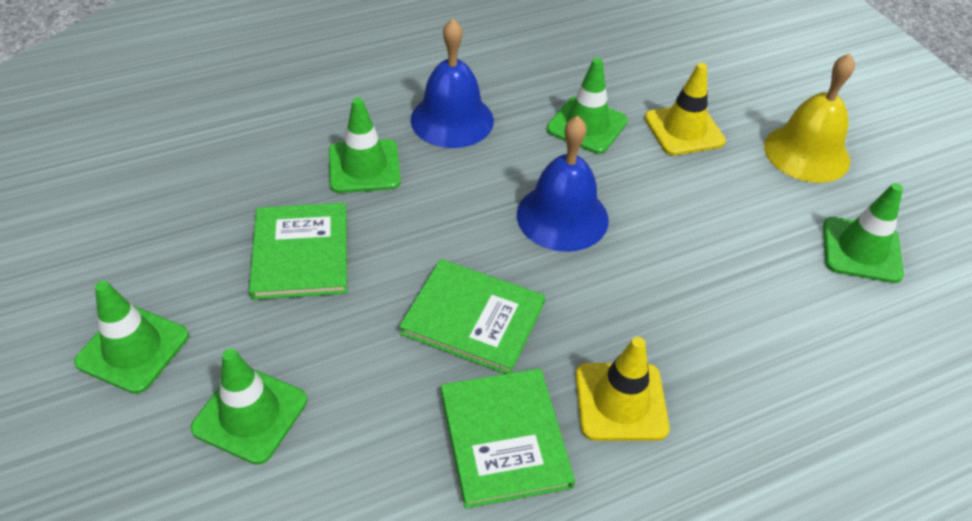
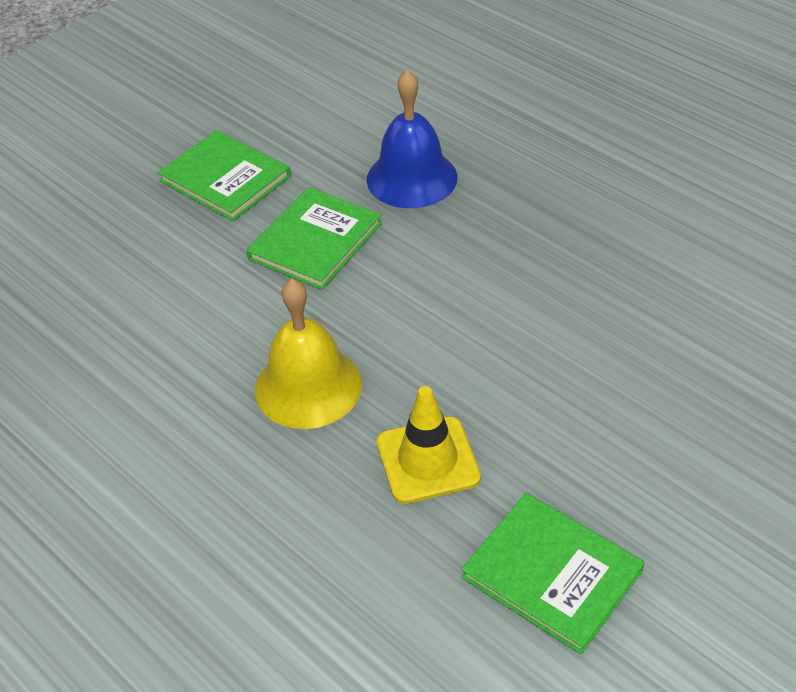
blue bell: [411,19,494,148] [517,116,609,252] = 2 -> [367,70,457,208] = 1
green traffic cone: [74,281,189,394] [191,349,307,465] [329,98,401,193] [546,58,628,154] [823,183,904,283] = 5 -> none = 0
yellow traffic cone: [575,337,670,441] [645,63,726,156] = 2 -> [377,386,481,504] = 1

